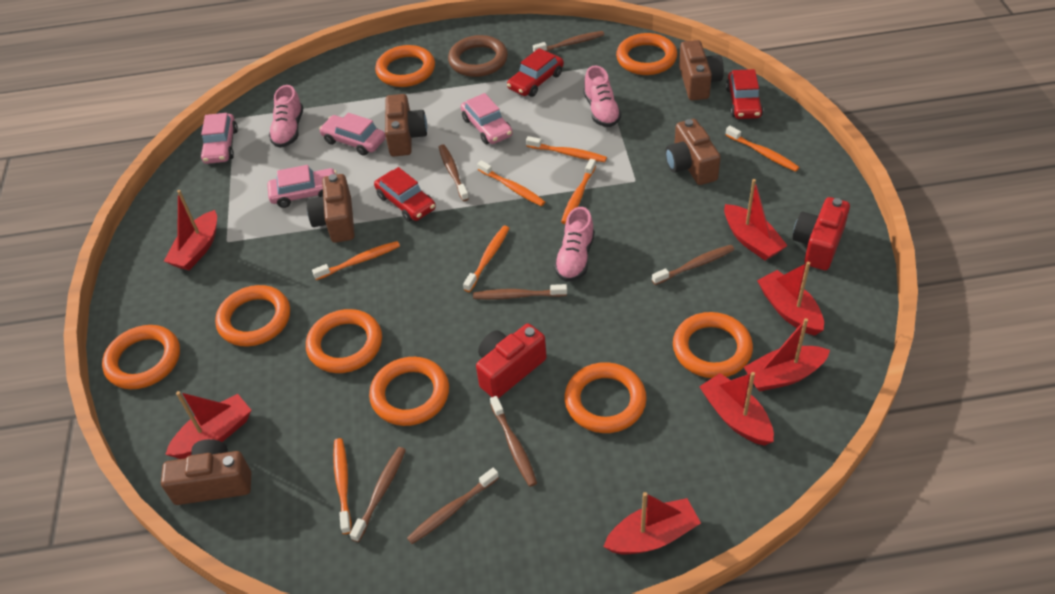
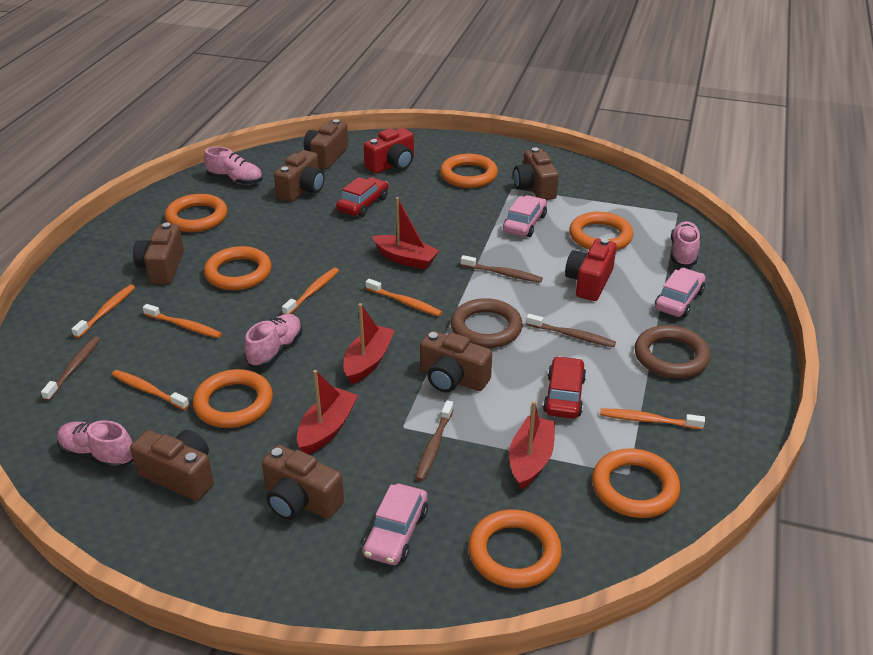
brown camera: [161,439,251,505] [307,174,355,243] [385,94,427,157] [665,119,721,185] [679,40,724,100] = 5 -> [130,430,214,501] [133,222,184,284] [262,445,344,520] [274,150,325,202] [304,119,348,169] [420,331,492,392] [513,147,559,200] = 7
brown ring: [448,35,508,77] = 1 -> [451,298,523,348] [635,325,711,378] = 2
brown toothbrush: [350,447,406,542] [407,468,499,544] [439,144,469,201] [473,284,567,300] [490,396,537,487] [533,31,604,52] [652,245,735,285] = 7 -> [41,336,100,401] [415,400,454,481] [461,255,543,283] [526,314,616,347] = 4
orange ring: [102,325,180,389] [215,285,290,346] [306,309,382,373] [369,357,449,426] [375,45,435,87] [564,362,647,433] [616,33,677,75] [673,312,753,378] = 8 -> [165,194,228,232] [193,369,273,428] [204,246,272,290] [440,153,498,188] [468,509,562,588] [569,212,633,250] [592,449,680,518] = 7
orange toothbrush: [312,241,400,280] [333,438,352,534] [463,225,509,292] [477,160,545,206] [526,136,607,162] [561,159,596,224] [725,126,799,172] = 7 -> [71,284,135,338] [112,370,189,410] [143,304,222,338] [282,267,339,314] [366,279,442,316] [600,408,705,429] = 6
pink car: [200,113,238,164] [267,165,337,208] [319,113,386,156] [461,93,513,144] = 4 -> [363,484,428,565] [503,195,547,237] [655,268,706,317] = 3
pink shoe: [269,85,303,148] [554,207,595,282] [583,66,621,127] = 3 -> [57,420,133,470] [204,147,263,185] [245,314,302,367] [671,221,701,267] = 4
red boat: [164,190,217,270] [165,391,251,459] [603,492,701,554] [699,372,774,446] [724,179,788,260] [744,318,830,391] [757,262,824,336] = 7 -> [297,370,358,454] [343,303,395,384] [372,197,440,269] [509,401,555,489] = 4
red car: [374,167,436,222] [507,48,564,97] [726,69,763,119] = 3 -> [336,177,388,217] [543,356,586,419] = 2

